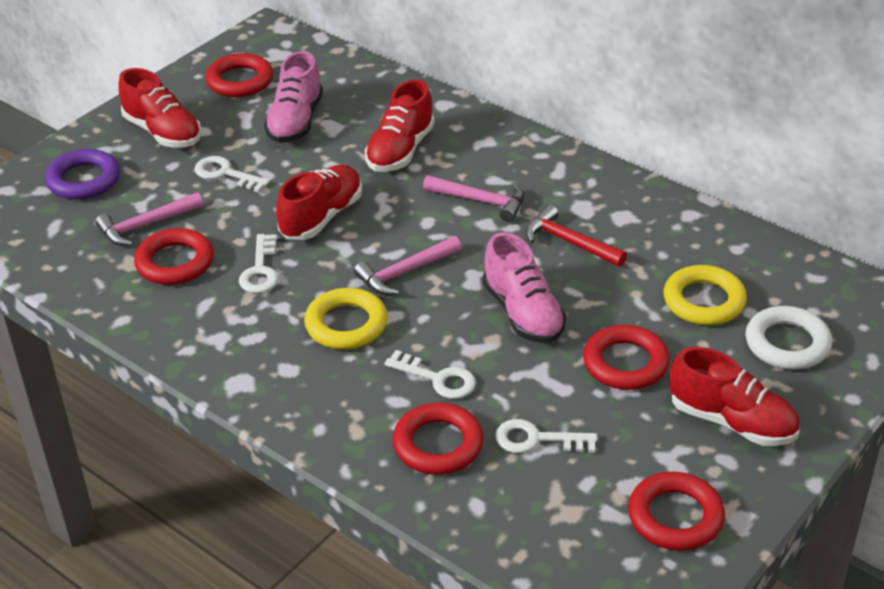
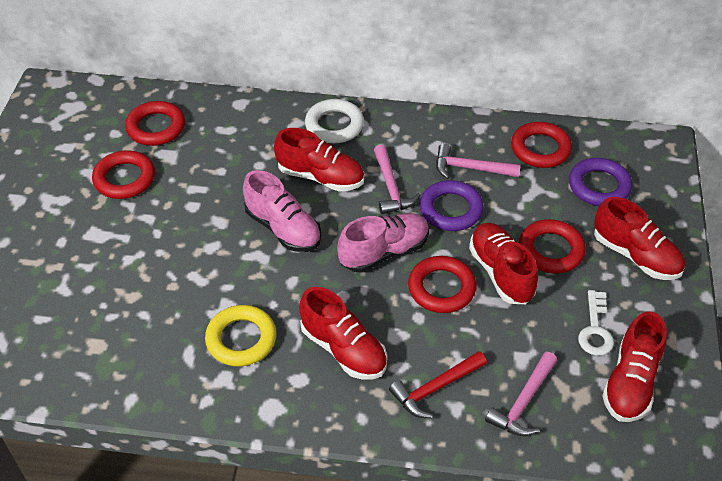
purple ring: [45,149,120,200] = 1 -> [420,180,484,231] [569,158,632,206] = 2
red shoe: [118,68,202,148] [276,165,362,240] [365,79,435,172] [669,347,800,446] = 4 -> [274,128,364,192] [299,287,387,379] [469,223,538,304] [594,197,685,280] [602,311,667,422] = 5
white key: [195,156,270,192] [239,234,278,293] [384,350,476,399] [495,419,598,453] = 4 -> [578,290,614,356] = 1
yellow ring: [304,288,388,349] [664,265,747,325] = 2 -> [205,305,277,367] = 1

